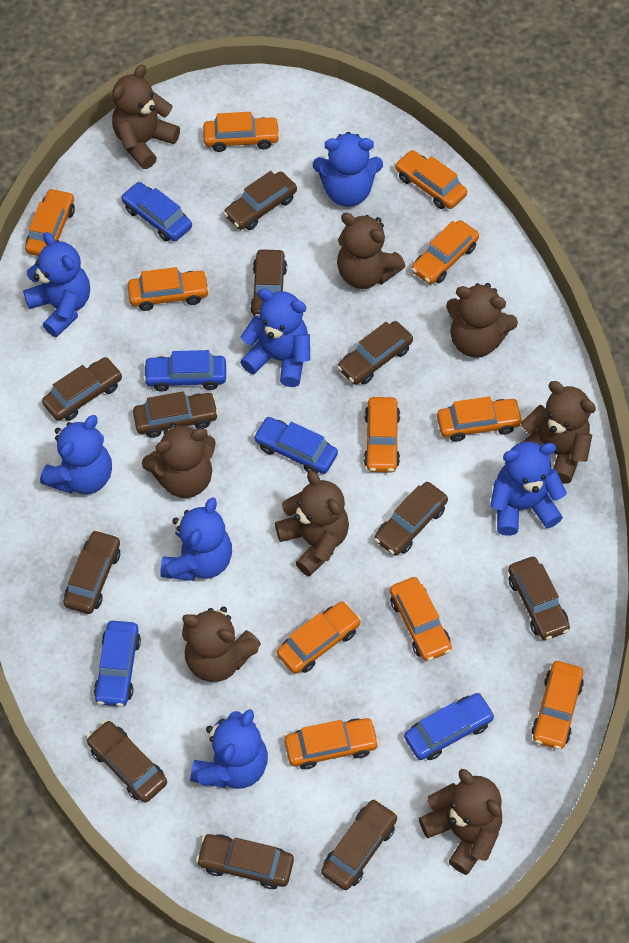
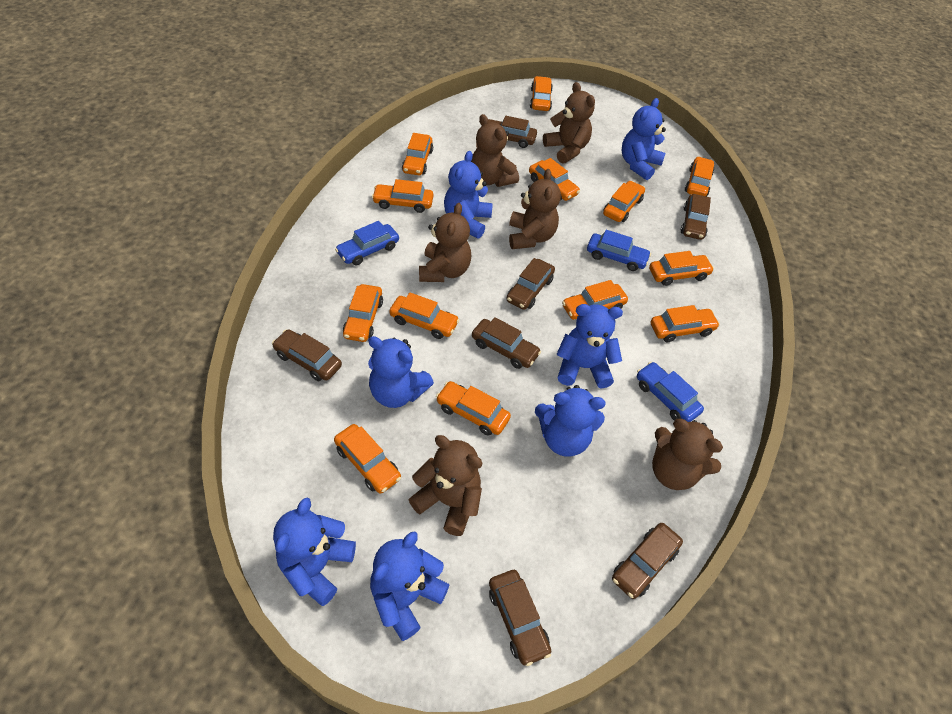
blue car: [94,621,141,707] [121,182,192,242] [143,350,226,392] [253,417,338,474] [404,693,495,760] = 5 -> [335,221,399,266] [587,230,651,271] [637,362,704,422] = 3
brown car: [42,357,123,421] [63,530,120,614] [86,720,167,803] [133,391,219,438] [196,834,294,889] [223,171,297,230] [250,249,287,317] [321,799,397,890] [337,321,413,385] [374,482,448,556] [508,557,570,640] = 11 -> [272,329,342,381] [472,317,541,369] [488,116,537,148] [489,570,551,666] [506,258,555,310] [612,523,683,599] [681,194,711,240] = 7
brown teddy bear: [112,65,180,169] [142,423,216,498] [182,607,261,682] [275,470,349,577] [337,213,405,289] [419,769,502,875] [446,283,518,358] [521,381,596,484] = 8 -> [409,435,482,536] [419,203,471,282] [471,114,519,187] [509,169,561,249] [543,82,595,164] [652,419,723,490] = 6
orange car: [25,188,75,256] [128,267,210,311] [203,112,280,152] [277,601,361,674] [285,718,379,769] [364,397,400,473] [390,577,452,661] [395,150,467,209] [411,220,479,284] [437,396,523,442] [531,661,584,750] = 11 -> [334,424,401,494] [343,284,383,342] [372,179,433,213] [389,293,460,339] [402,133,433,175] [436,381,511,436] [529,158,580,201] [530,76,553,111] [562,280,628,320] [603,181,645,222] [649,251,714,286] [651,305,720,342] [685,156,714,197] = 13

